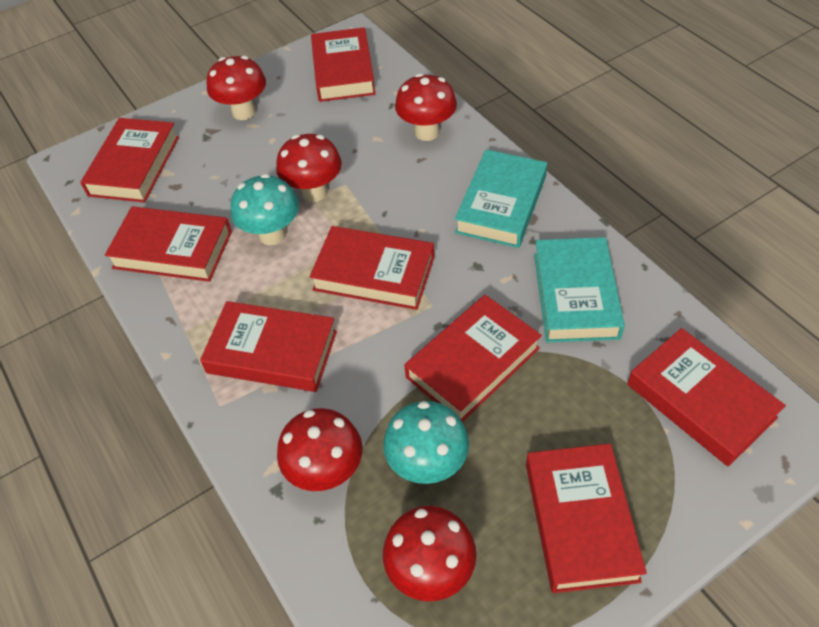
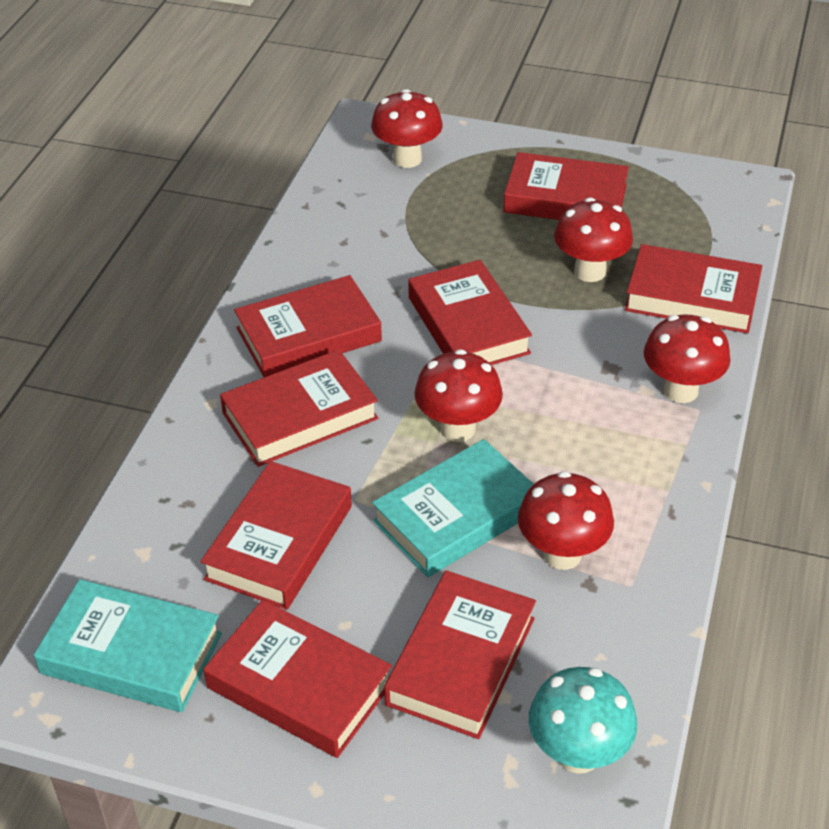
turquoise mushroom: [231,174,299,245] [383,401,469,484] = 2 -> [529,667,637,774] = 1

